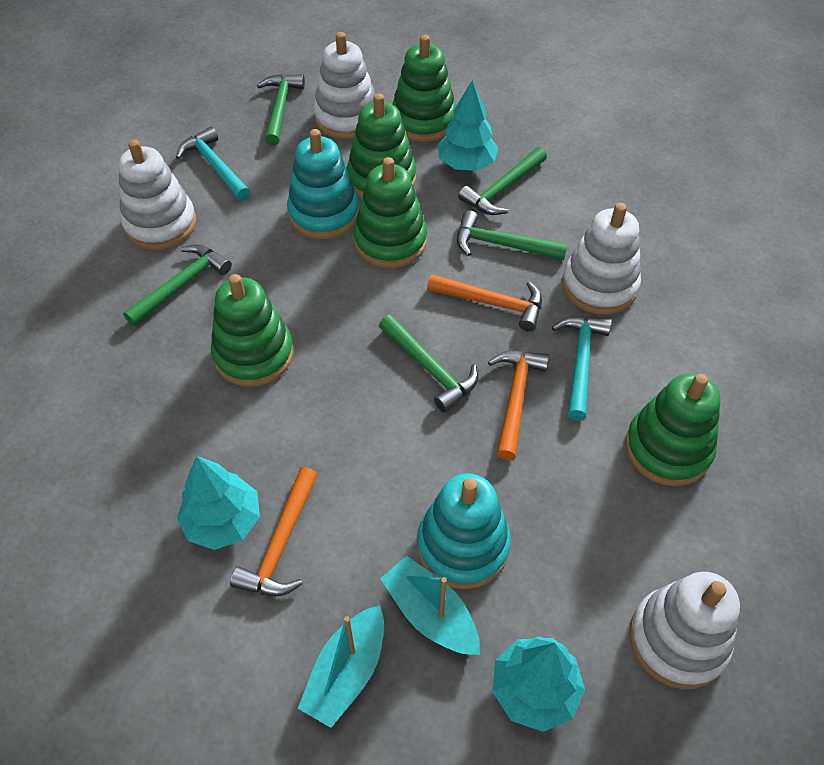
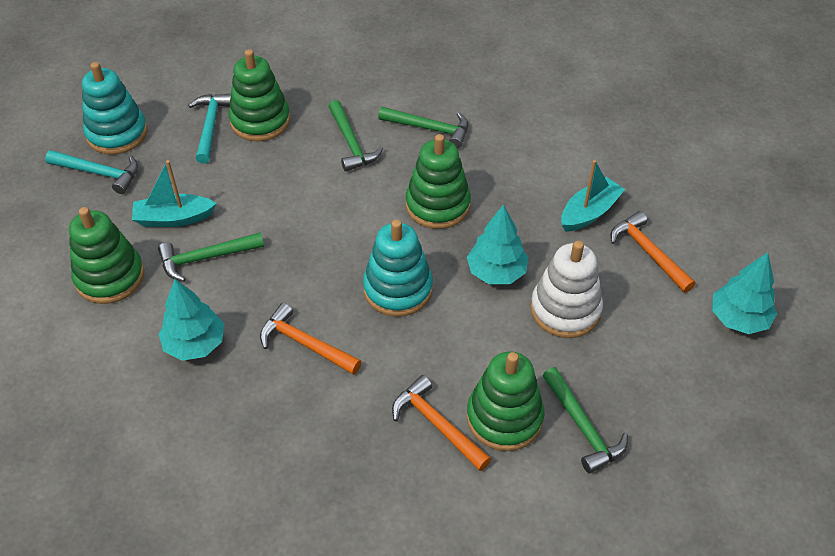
green hammer: [123,244,232,326] [257,74,305,146] [379,315,478,412] [457,210,568,260] [458,147,547,215] = 5 -> [158,232,264,282] [328,100,383,172] [378,107,468,148] [542,367,628,474] = 4
green stacking toy: [211,274,294,387] [347,94,416,198] [354,157,427,268] [392,35,456,142] [625,373,721,486] = 5 -> [69,207,144,304] [228,49,290,141] [406,134,471,229] [467,351,545,451] = 4
white stacking toy: [118,139,196,250] [313,32,375,139] [562,203,641,315] [629,572,740,690] = 4 -> [530,241,603,338] = 1

